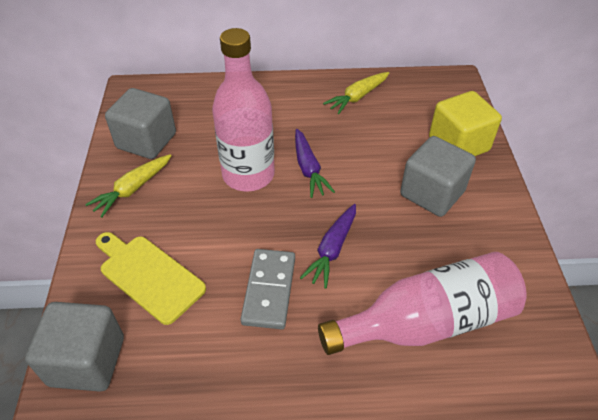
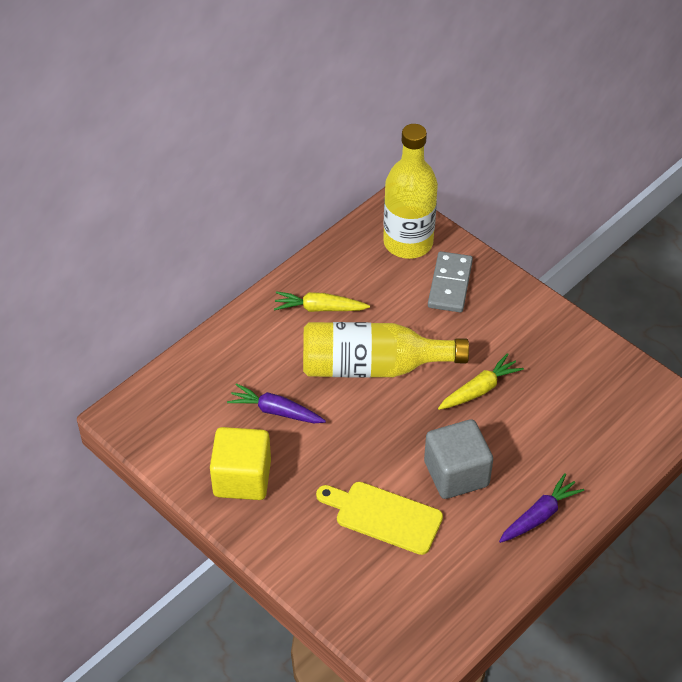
grey cube: [25,302,124,392] [105,88,176,159] [400,136,476,217] = 3 -> [424,419,493,499] = 1
pink bottle: [212,28,275,192] [318,252,527,355] = 2 -> none = 0
yellow bottle: none = 0 -> [303,322,469,378] [383,124,438,259] = 2

